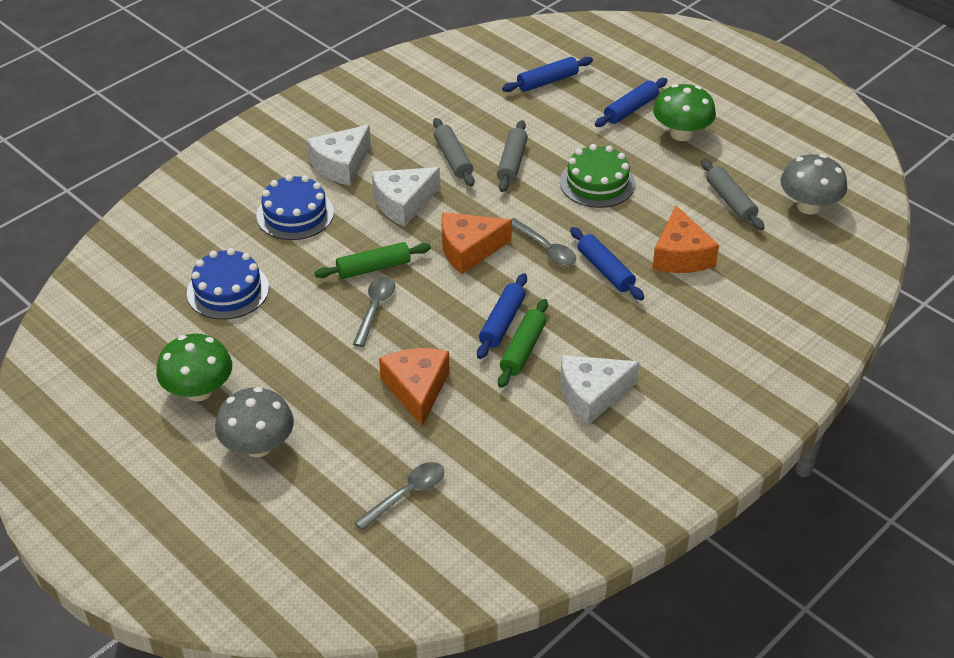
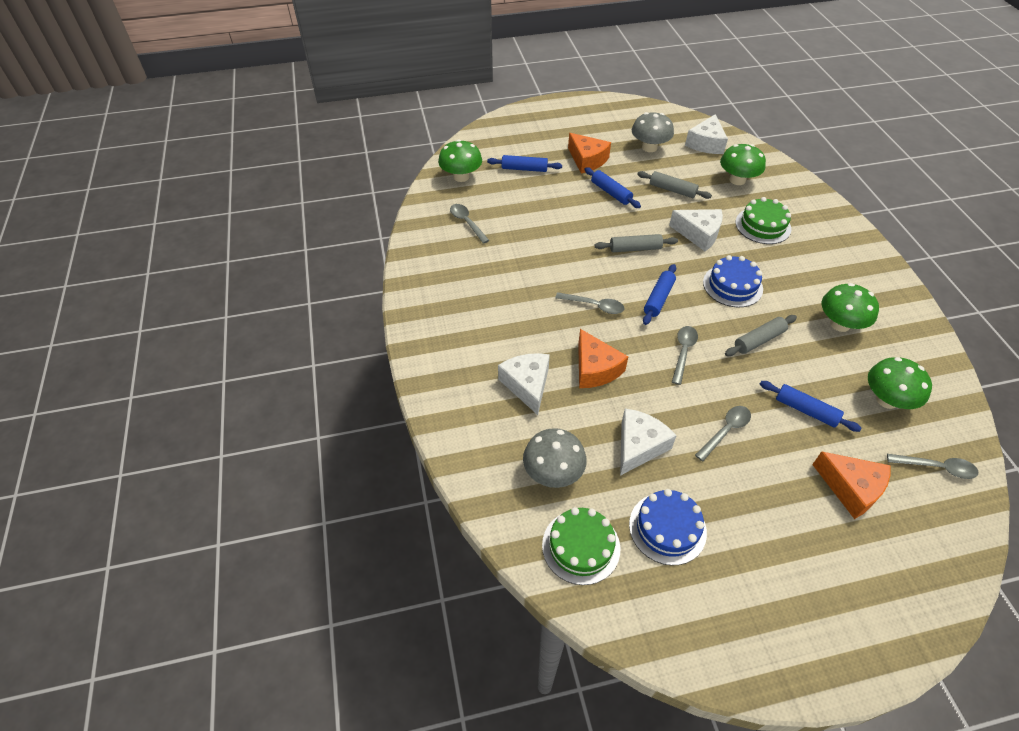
green cake: [560,144,635,208] = 1 -> [542,507,620,585] [735,197,791,244] = 2
green mushroom: [156,334,232,401] [653,84,716,141] = 2 -> [438,139,482,182] [720,144,766,185] [822,283,879,332] [868,357,932,409] = 4
green rolling pin: [315,242,431,279] [498,299,548,388] = 2 -> none = 0
grey spoon: [353,276,395,347] [354,462,444,530] [511,218,576,266] = 3 -> [450,204,489,244] [555,292,624,314] [672,326,698,385] [695,406,751,461] [887,454,978,479] = 5
white cheese: [306,125,371,186] [372,167,440,227] [560,355,639,425] = 3 -> [498,353,550,415] [620,408,677,476] [669,209,723,251] [685,114,728,154] = 4

